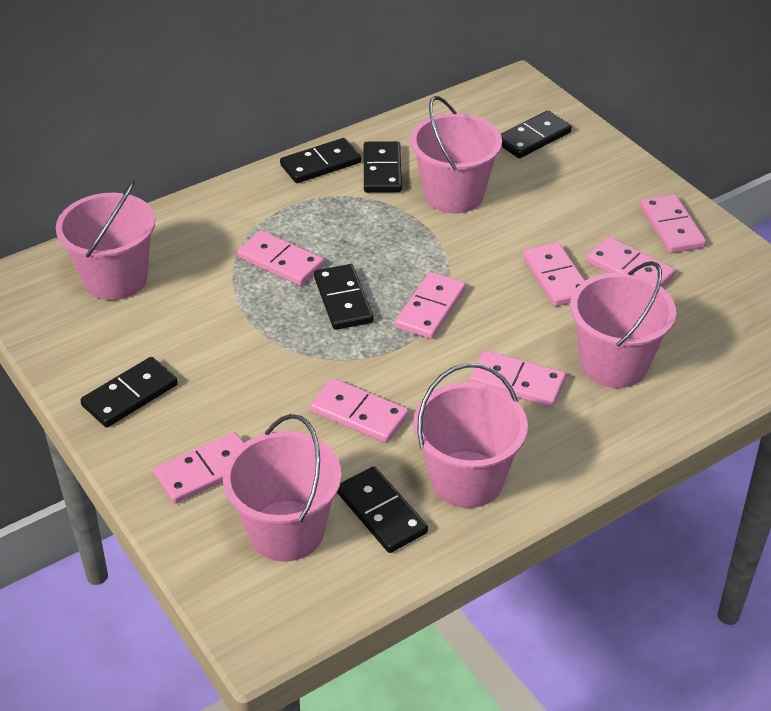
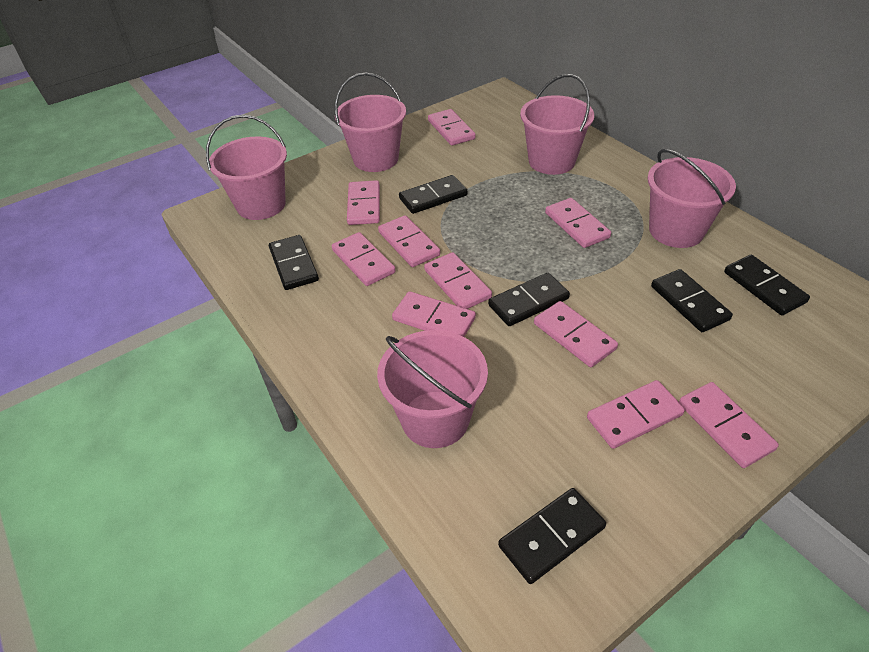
pink domino: [153,432,244,504] [237,231,324,286] [310,378,408,443] [395,272,466,339] [470,350,566,407] [523,242,585,306] [586,237,675,287] [640,194,706,253] = 8 -> [332,232,396,286] [347,180,380,225] [378,215,440,267] [392,291,476,337] [424,252,492,309] [428,109,476,146] [534,301,618,367] [545,198,611,248] [587,380,685,449] [679,382,779,468] = 10

